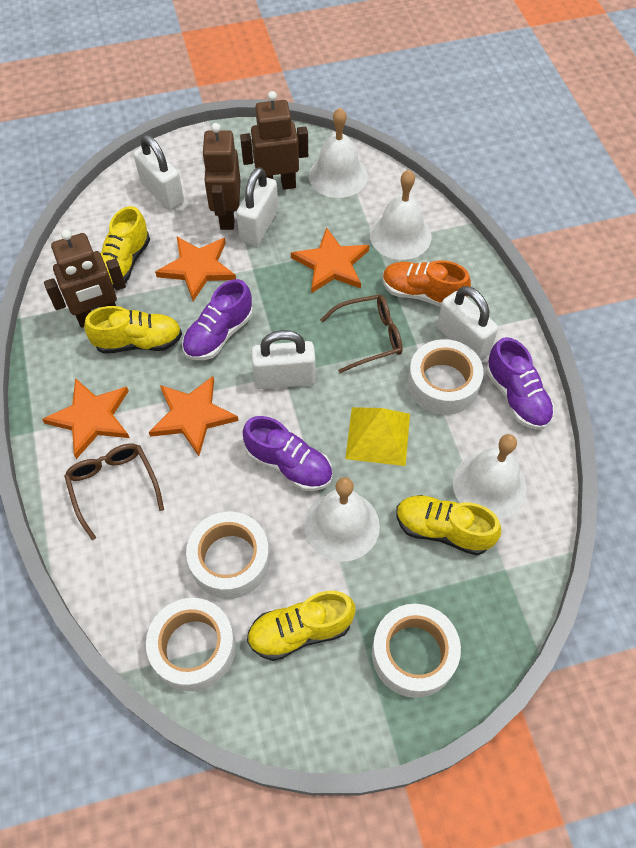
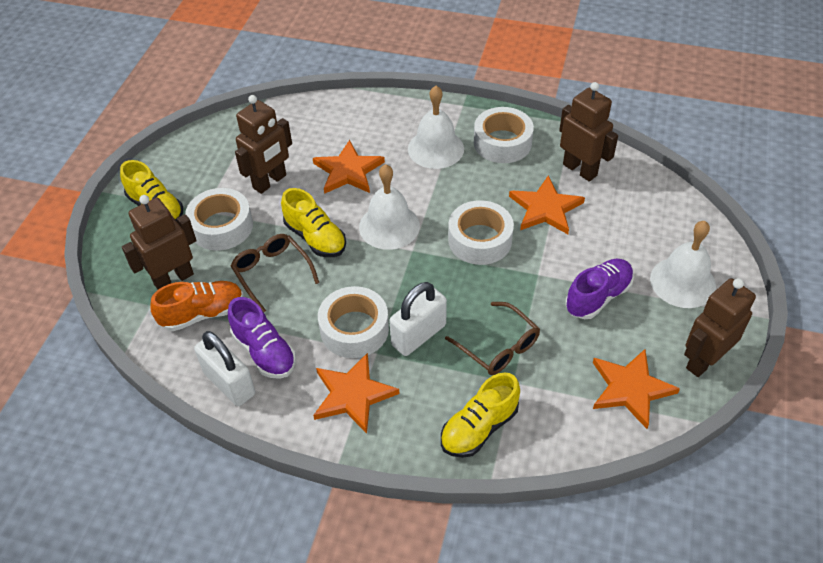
brown robot: [44,230,126,328] [202,123,240,230] [240,91,308,190] = 3 -> [122,195,197,290] [235,95,292,194] [559,82,618,182] [684,278,756,377] = 4
purple shoe: [182,279,253,360] [243,416,332,491] [486,337,554,430] = 3 -> [228,297,296,379] [566,259,634,319] = 2
white bell: [304,477,380,562] [309,108,368,198] [370,170,431,260] [453,434,527,519] = 4 -> [359,164,420,250] [408,86,464,169] [650,221,716,308] = 3
white padlock: [134,135,184,210] [236,167,278,246] [251,330,316,389] [437,286,498,360] = 4 -> [194,331,255,406] [389,282,447,356] = 2
yellow pyramid: [345,407,410,466] = 1 -> none = 0
yellow shoe: [84,306,182,354] [100,206,150,288] [247,591,356,661] [396,495,501,555] = 4 -> [120,160,183,221] [281,188,346,257] [441,372,520,458] = 3

